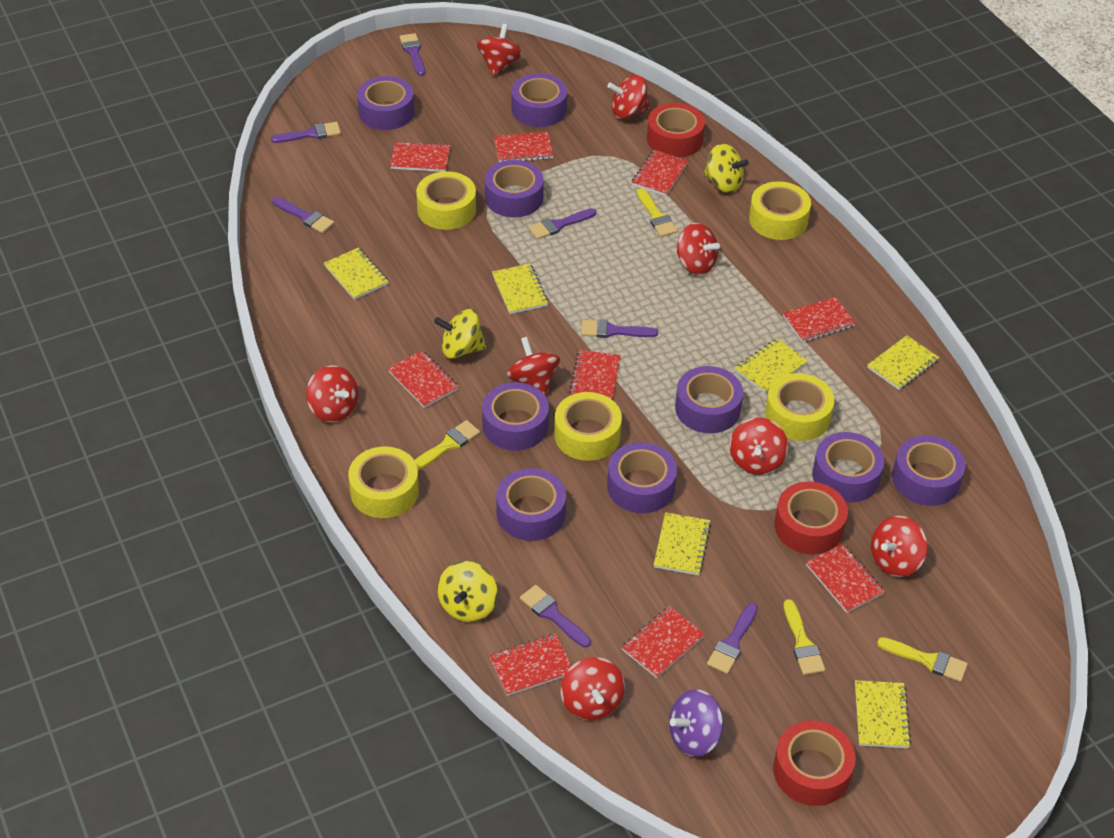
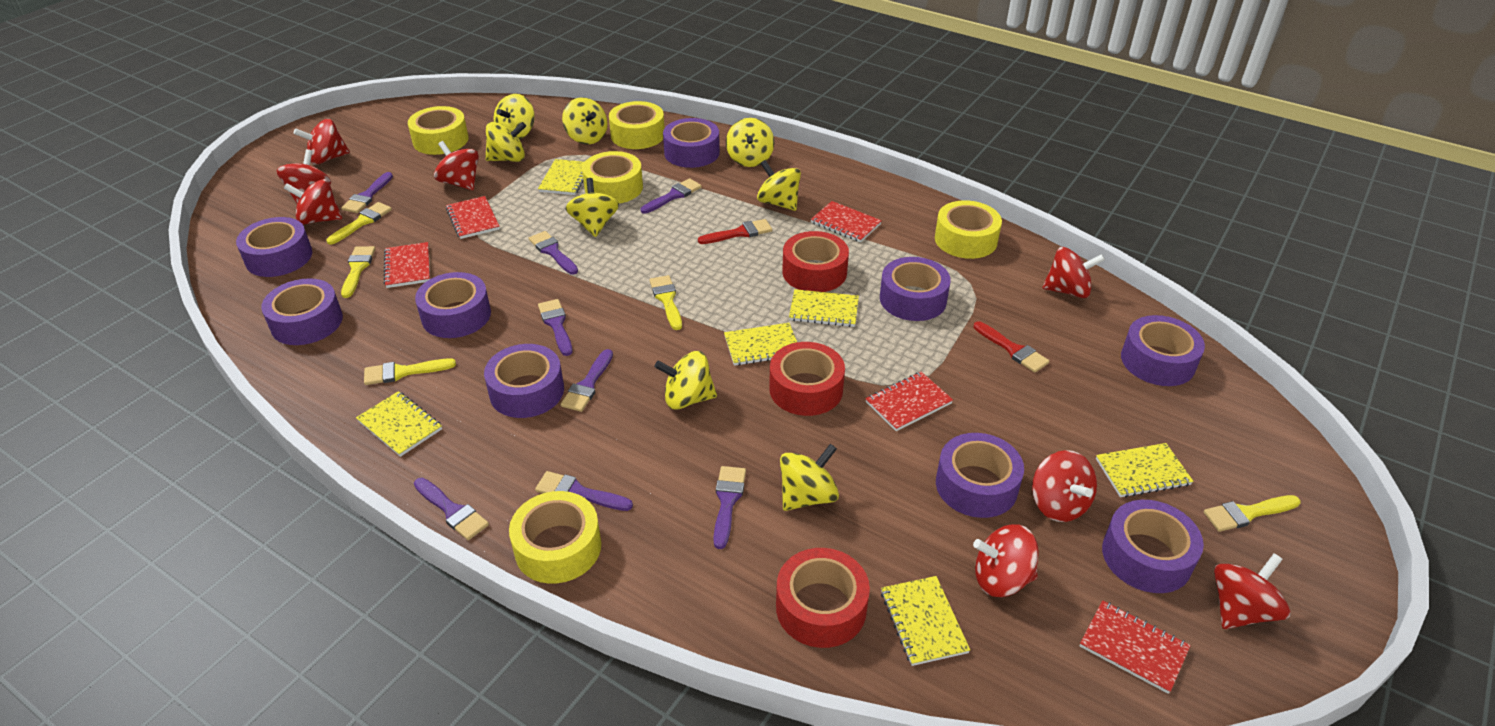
purple brush: [271,122,341,143] [272,197,334,233] [400,33,425,76] [520,585,591,648] [528,208,597,239] [581,320,658,338] [707,603,758,674] = 7 -> [341,172,393,213] [414,478,489,540] [529,231,578,275] [535,471,633,511] [538,299,572,356] [561,349,613,412] [640,178,702,214] [713,466,746,549] = 8
purple spinning top: [669,689,723,757] = 1 -> none = 0
red brush: none = 0 -> [698,219,772,244] [974,321,1049,372] = 2
red notebook: [388,350,459,408] [390,141,450,172] [489,634,572,696] [494,132,554,162] [569,350,621,399] [622,606,705,678] [632,150,688,196] [783,297,856,343] [806,544,885,613] = 9 -> [384,242,430,288] [446,196,500,239] [810,201,882,243] [865,372,953,431] [1080,600,1191,694] = 5
yellow brush: [414,420,480,470] [637,188,677,237] [783,599,825,675] [877,637,968,682] = 4 -> [326,202,392,245] [341,246,375,298] [364,358,456,385] [649,275,682,330] [1204,495,1300,532] = 5
yellow spinning top: [434,309,486,359] [437,561,498,622] [704,143,749,193] = 3 -> [485,122,526,162] [494,94,535,139] [562,97,608,144] [566,178,619,237] [655,351,717,410] [726,118,774,167] [757,160,801,211] [780,444,839,511] = 8

